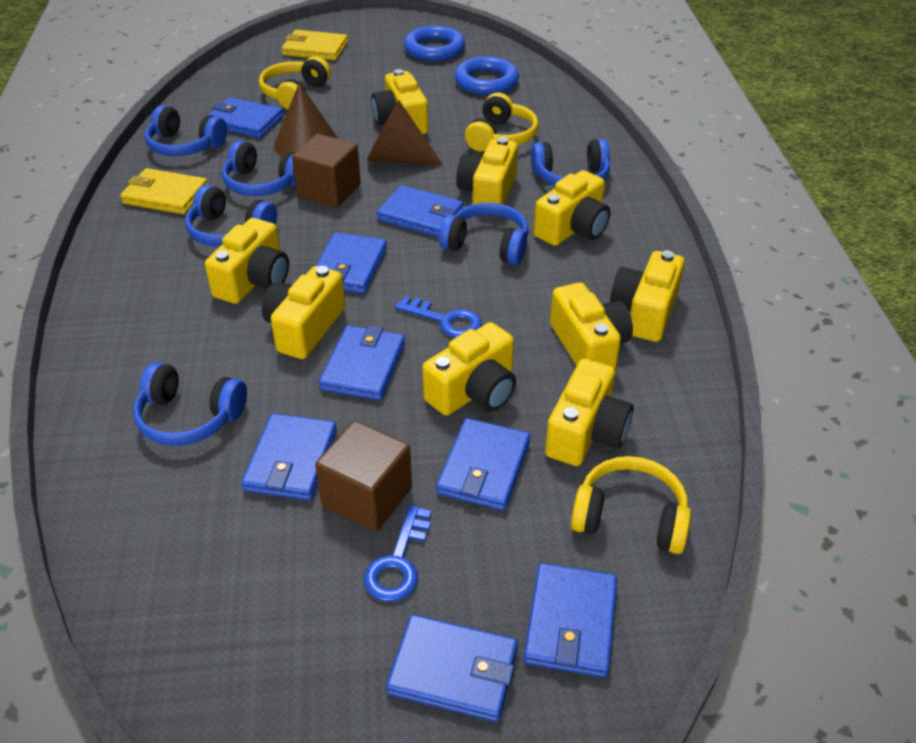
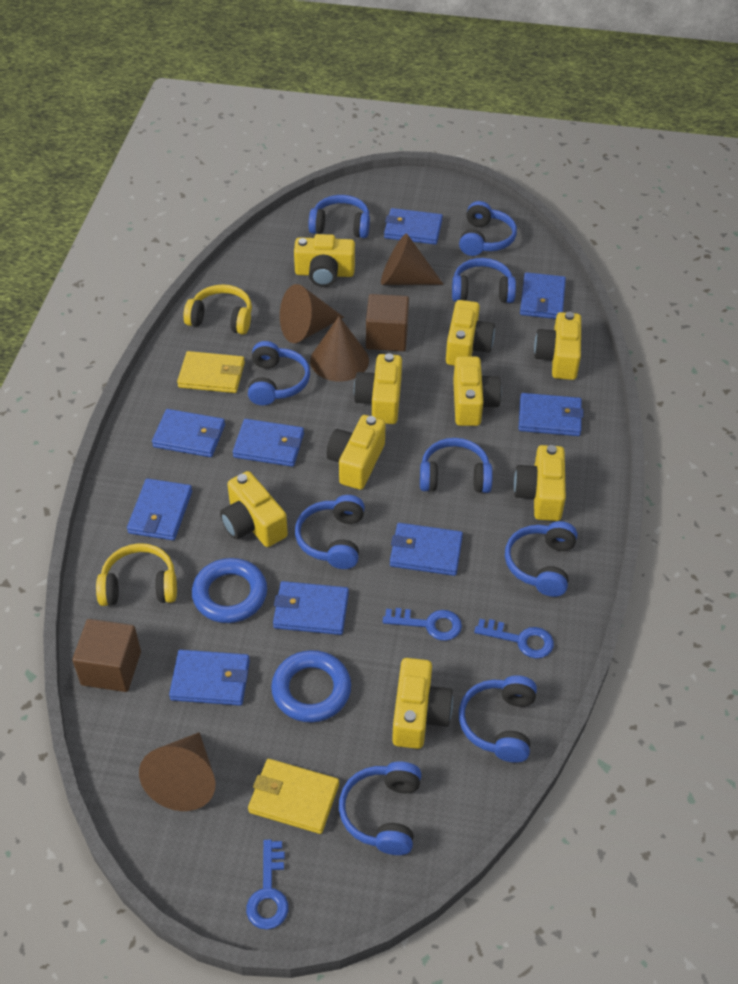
blue headphones: [133,362,247,446] [145,105,227,156] [185,185,277,247] [222,140,296,196] [439,203,529,265] [531,139,610,186] = 6 -> [248,341,310,405] [295,495,365,569] [308,195,370,238] [339,761,422,855] [420,438,493,493] [452,258,516,303] [459,201,517,256] [459,675,537,763] [505,521,577,597] = 9
blue key: [364,505,431,602] [395,296,482,338] = 2 -> [246,839,289,930] [383,608,462,641] [474,619,554,659] = 3
blue wallet: [207,97,283,138] [241,413,337,500] [316,232,387,294] [319,325,405,401] [377,185,463,237] [386,614,518,722] [436,418,530,511] [523,563,617,678] = 8 -> [127,478,192,540] [152,409,225,457] [169,650,250,706] [233,419,304,467] [273,581,349,635] [384,208,443,245] [390,523,463,576] [519,393,584,436] [520,272,566,319] = 9
brown cone: [274,83,338,157] [367,100,443,165] = 2 -> [139,732,215,811] [280,284,344,343] [310,316,369,382] [381,234,444,285] = 4
yellow headphones: [259,56,331,109] [465,93,539,151] [571,456,691,554] = 3 -> [96,543,177,606] [183,284,252,335] = 2

